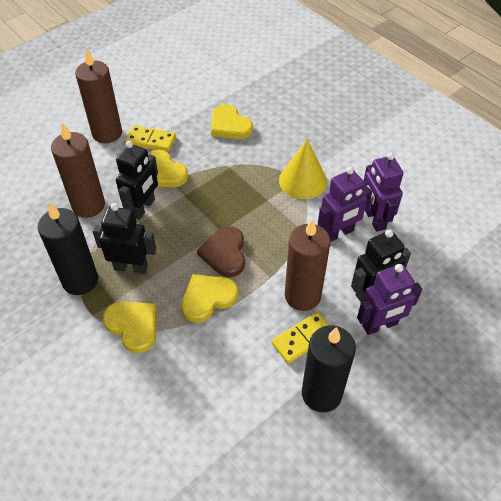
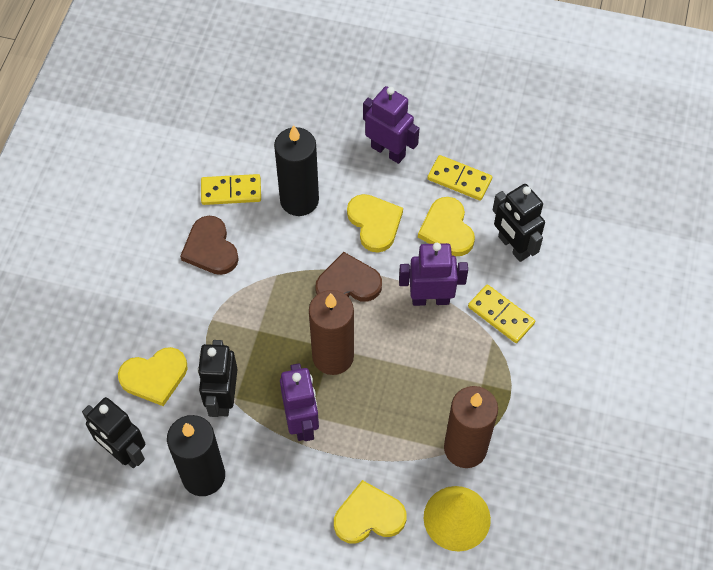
brown candle: [51,123,105,218] [75,48,122,143] [285,219,331,311] = 3 -> [309,290,354,375] [444,386,498,468] = 2
brown heart: [197,226,245,277] = 1 -> [180,216,239,275] [315,252,382,302] = 2
yellow domino: [125,125,176,152] [271,312,329,364] = 2 -> [201,174,261,205] [427,155,492,201] [468,284,535,343] = 3

